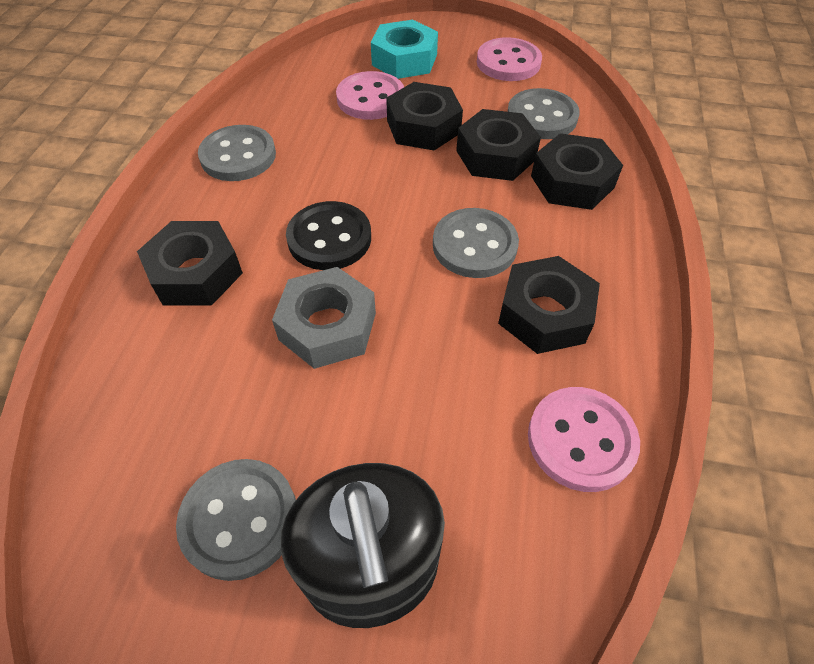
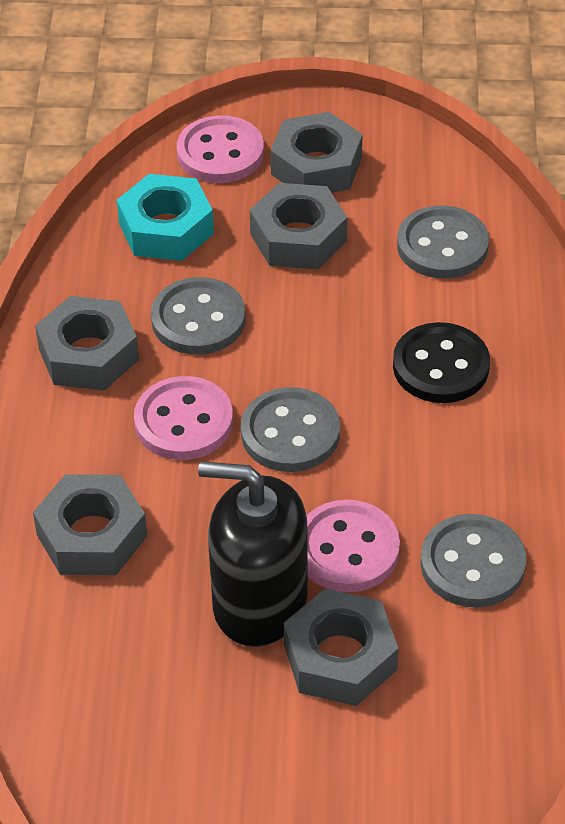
black nut: [137,221,243,306] [386,82,463,151] [456,109,541,181] [498,256,600,354] [531,133,623,210] = 5 -> none = 0
grey nut: [272,267,376,369] = 1 -> [33,474,147,575] [35,296,139,391] [250,183,347,269] [271,112,363,193] [284,589,399,706] = 5

